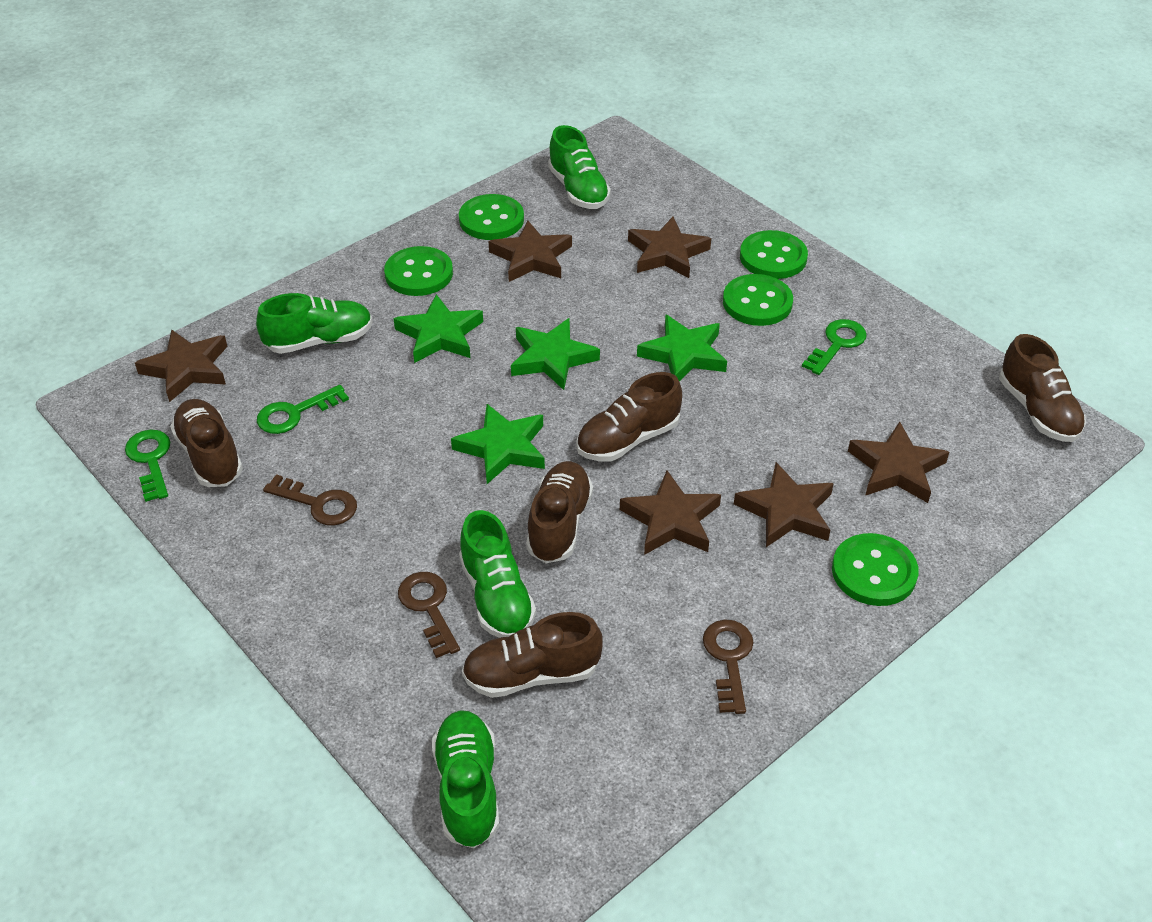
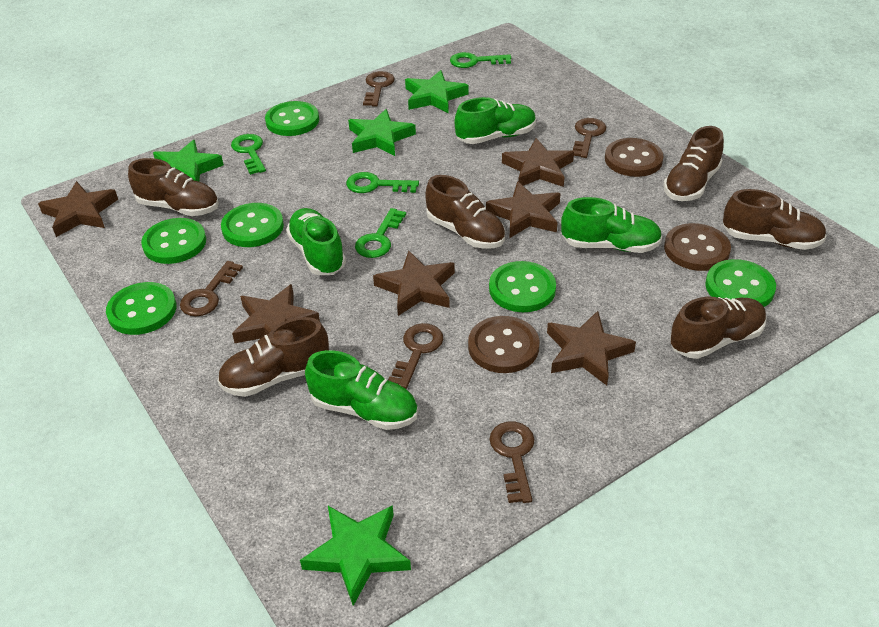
brown button: none = 0 -> [468,316,539,373] [605,138,664,177] [664,223,731,271] = 3
brown key: [263,474,357,525] [398,572,460,658] [703,620,754,714] = 3 -> [180,261,243,317] [363,71,395,106] [388,323,443,389] [490,421,535,503] [572,118,607,158] = 5
brown shoe: [170,399,243,487] [462,612,603,698] [526,461,593,563] [576,372,682,461] [999,334,1086,442] = 5 -> [128,158,219,216] [218,317,329,397] [425,175,505,249] [663,126,724,201] [670,297,767,359] [723,189,826,250] = 6
green button: [384,246,453,296] [459,194,524,240] [723,274,793,326] [740,230,808,279] [832,533,919,606] = 5 -> [106,282,176,335] [141,218,206,264] [221,203,284,247] [265,101,319,136] [489,261,556,312] [705,259,776,307] = 6
green key: [125,429,170,502] [257,385,349,434] [802,319,867,375] = 3 -> [231,134,266,175] [346,172,419,193] [355,208,406,258] [450,52,511,68] = 4

